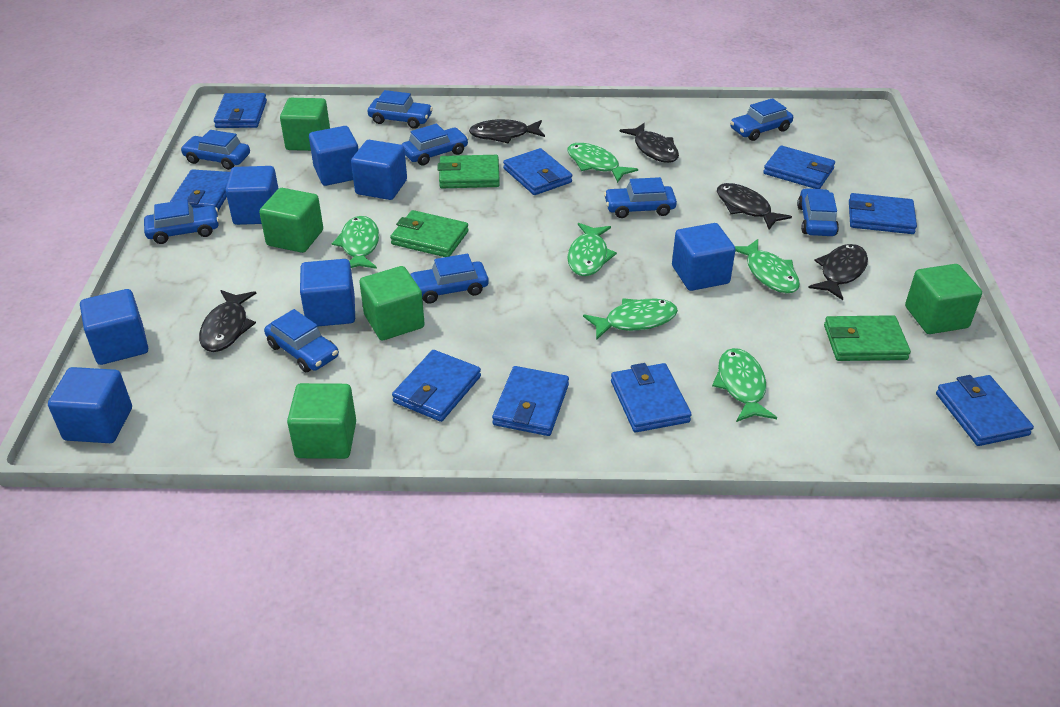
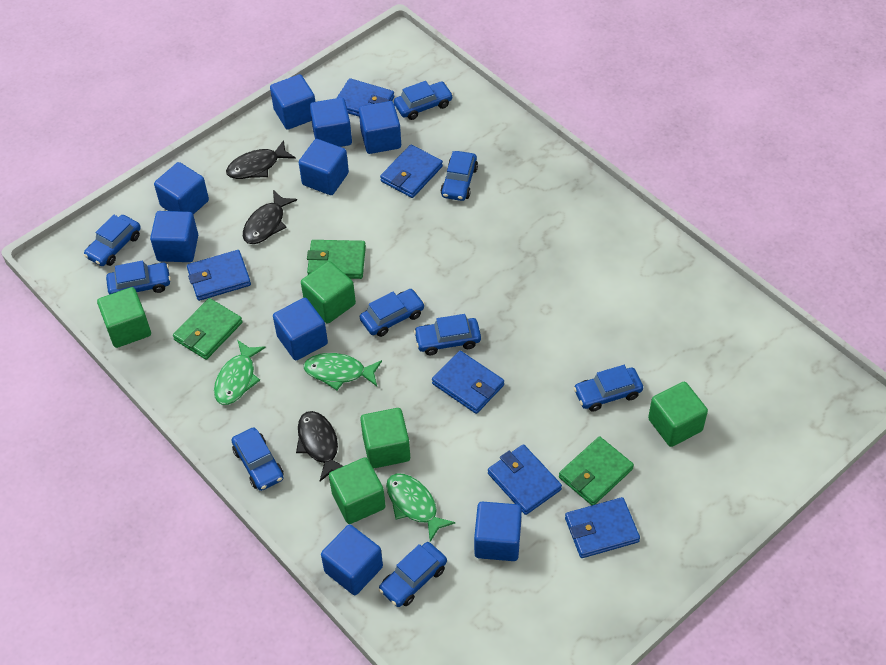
black fish: [199,290,256,352] [469,119,545,143] [619,123,679,163] [717,183,792,230] [808,244,868,300] = 5 -> [226,140,296,179] [243,190,297,244] [296,411,343,481] = 3
blue cube: [48,367,132,443] [80,289,148,365] [225,166,279,225] [300,259,355,327] [309,126,359,186] [351,140,407,200] [672,223,736,291] = 7 -> [150,211,198,262] [154,162,209,214] [270,74,315,130] [273,298,328,360] [299,139,349,195] [310,98,352,147] [321,524,383,595] [359,101,401,154] [474,502,522,561] = 9
blue wallet: [170,169,230,213] [214,93,267,128] [392,350,481,422] [492,366,569,436] [503,148,572,195] [611,363,692,432] [763,146,835,189] [849,193,917,234] [936,375,1034,446] = 9 -> [187,250,251,301] [337,78,394,117] [380,145,443,198] [432,351,504,414] [488,444,562,515] [565,497,640,558] = 6
green fish: [332,216,379,269] [567,143,638,183] [567,223,617,276] [583,298,678,340] [712,348,777,422] [735,239,800,293] = 6 -> [214,340,266,405] [304,353,382,390] [386,474,455,542] = 3

